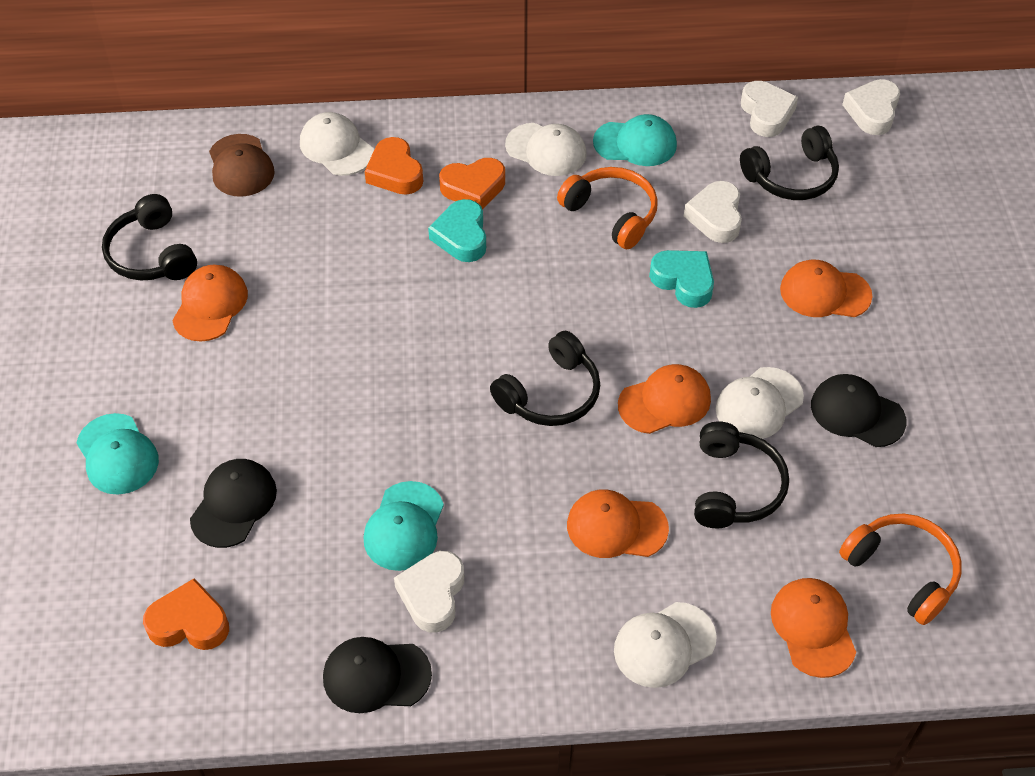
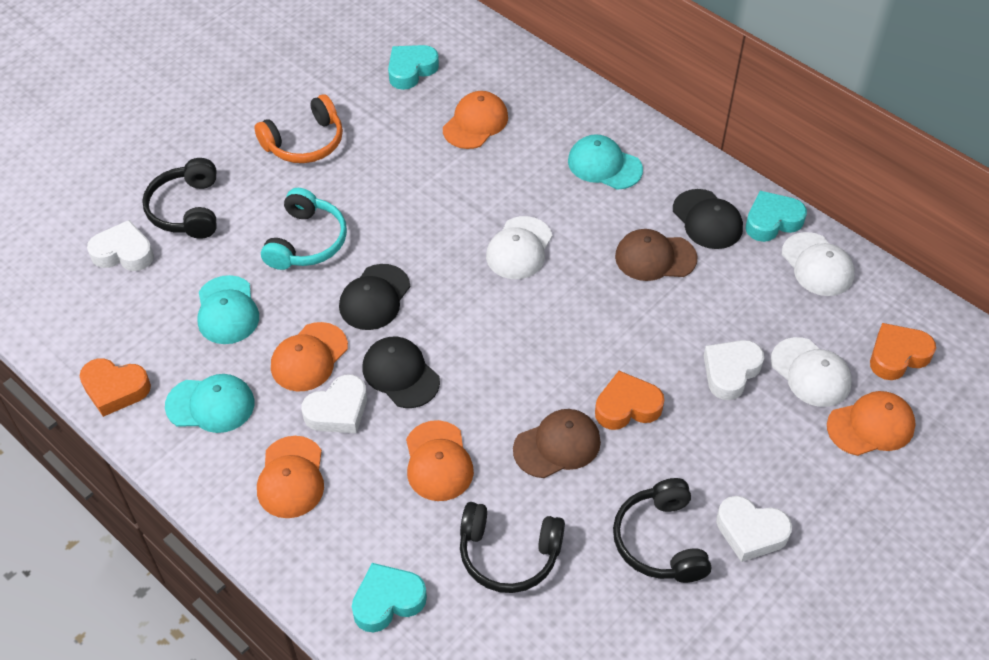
black headphones: [102,194,197,280] [490,331,600,426] [694,421,789,528] [740,126,839,200] = 4 -> [142,158,217,239] [460,502,565,593] [613,478,711,583] = 3
brown cap: [209,134,275,197] = 1 -> [513,409,601,478] [615,229,698,281] = 2
orange headphones: [557,167,658,249] [839,514,962,625] = 2 -> [254,94,343,163] = 1
turquoise headphones: none = 0 -> [261,188,347,270] = 1
turquoise heart: [428,199,486,262] [649,250,714,308] = 2 -> [352,563,427,632] [388,45,439,90] [745,191,807,242] = 3
white cap: [300,112,374,176] [505,123,587,176] [614,602,717,688] [716,367,804,439] = 4 -> [486,216,552,279] [771,337,852,407] [782,232,855,296] = 3

